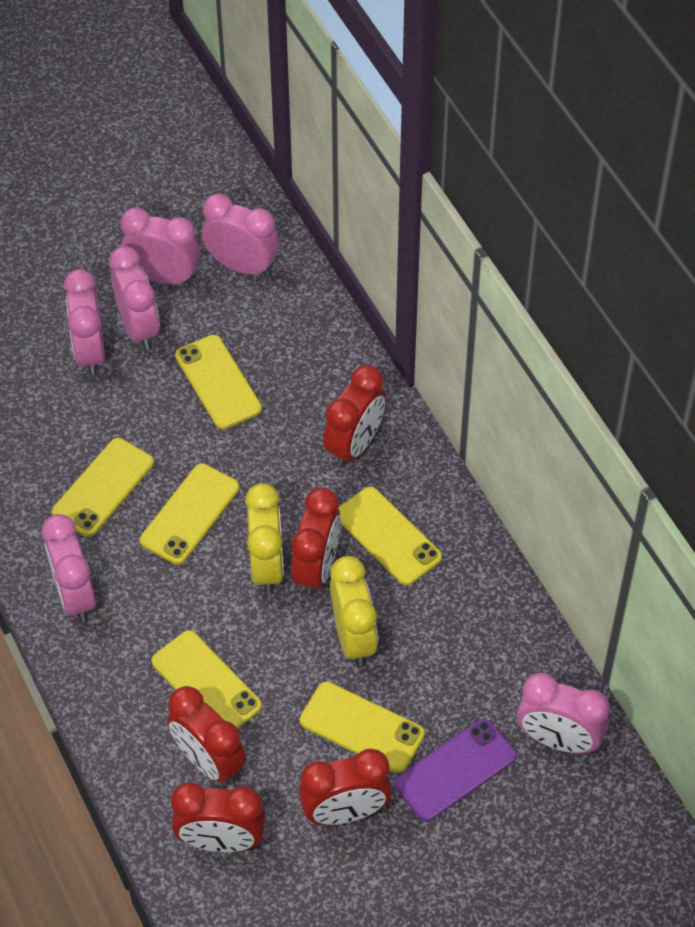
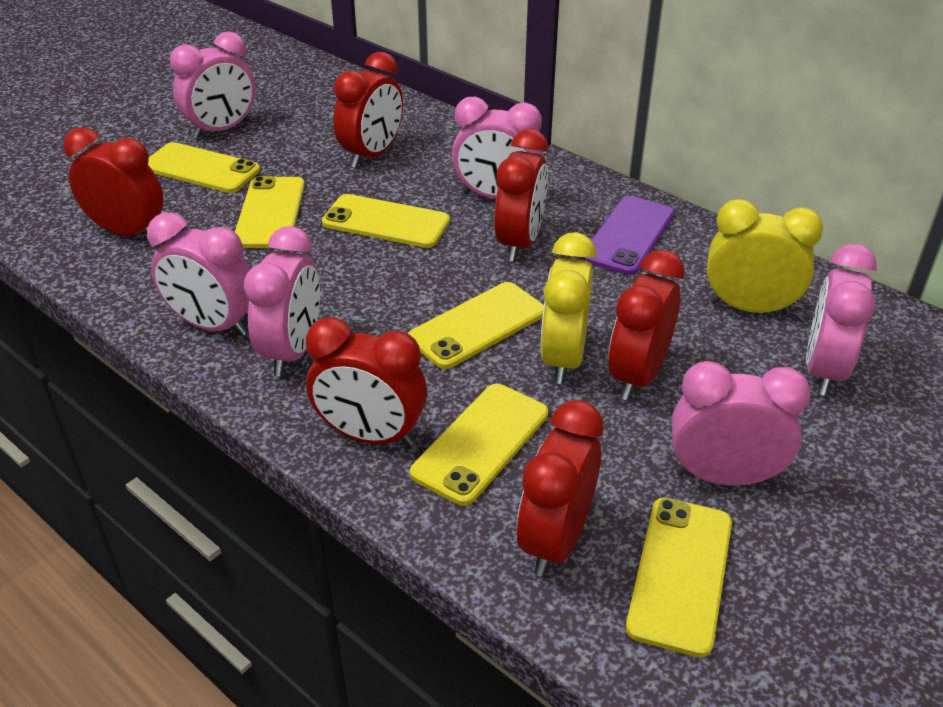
red clock: [167,686,246,785] [171,782,266,852] [291,487,341,596] [298,749,392,825] [323,365,386,468] = 5 -> [63,127,164,236] [306,317,427,446] [334,52,403,168] [494,129,548,262] [517,400,603,577] [608,250,684,400] = 6

